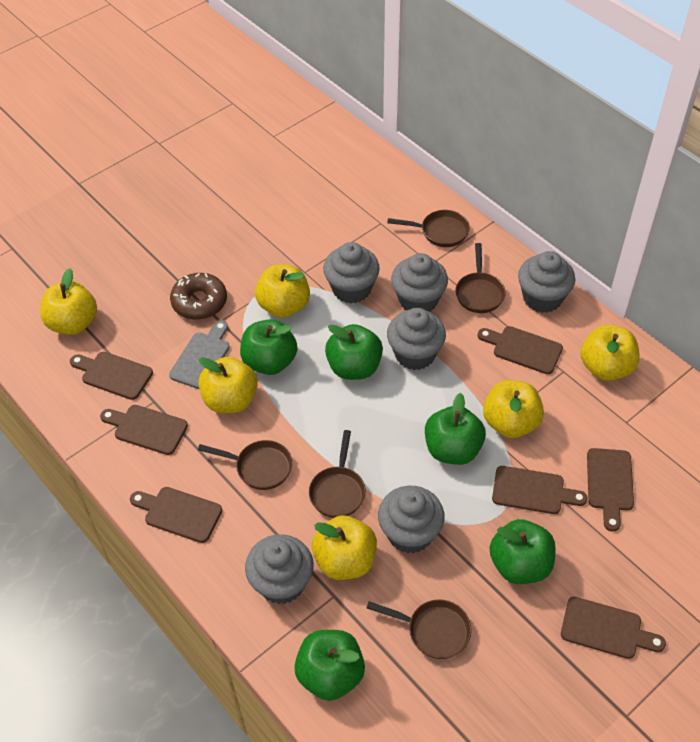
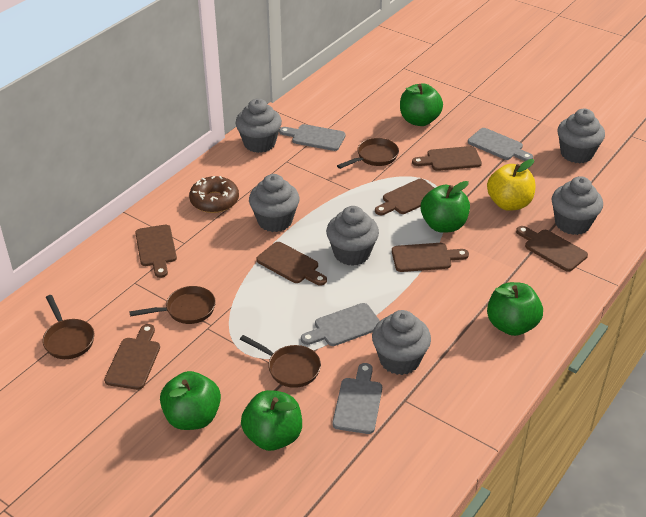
brown pan: [198,440,292,490] [309,430,366,518] [367,599,471,659] [387,210,470,247] [455,243,506,313] = 5 -> [42,295,95,359] [129,286,216,324] [240,335,321,388] [337,138,399,169] = 4
grey cutting board: [169,320,230,389] = 1 -> [279,124,346,151] [301,303,380,346] [332,363,382,434] [468,128,533,161] = 4
yellow apple: [40,268,97,335] [198,357,258,413] [255,264,310,318] [312,515,377,580] [483,380,544,438] [580,325,640,381] = 6 -> [487,159,535,211] = 1

